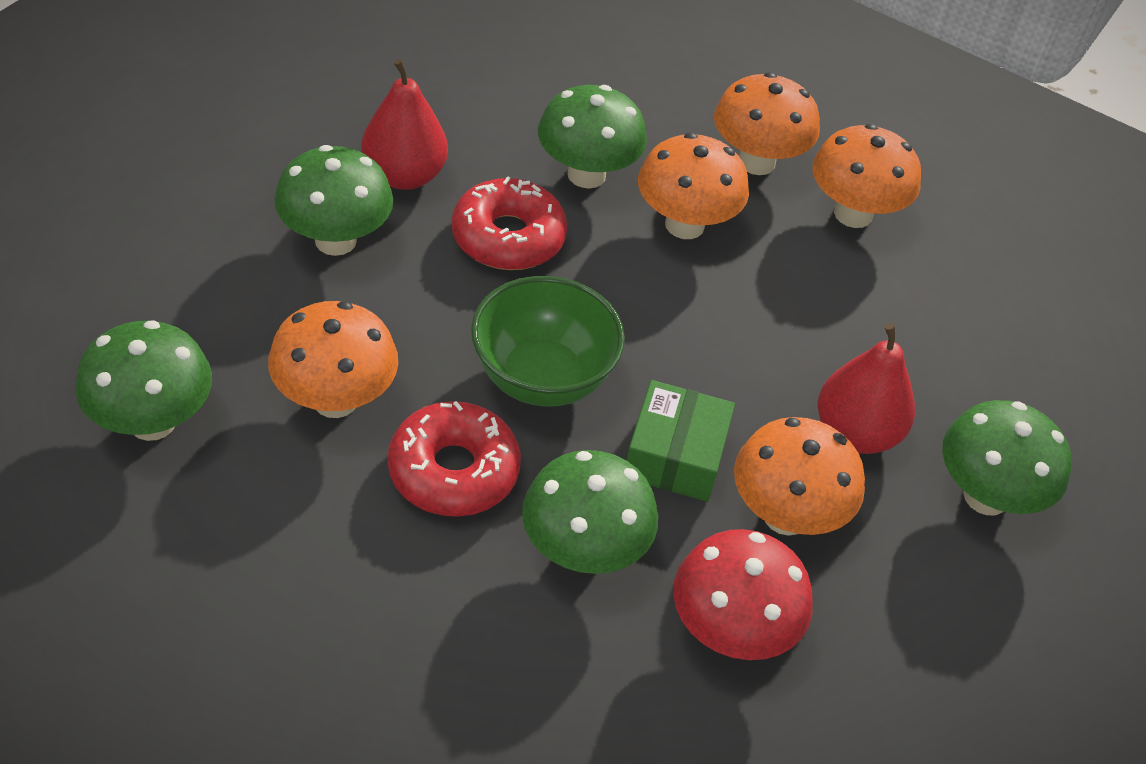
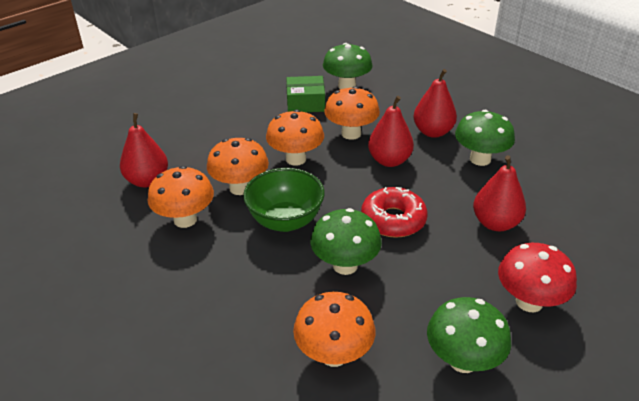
green mushroom: [75,320,212,441] [274,145,393,256] [522,450,658,574] [538,85,647,188] [942,400,1071,515] = 5 -> [310,208,382,275] [323,43,373,89] [427,297,511,373] [455,110,515,166] = 4
red donut: [388,401,521,517] [452,176,567,270] = 2 -> [361,187,428,238] = 1
red pear: [361,59,448,190] [818,323,915,454] = 2 -> [120,113,168,188] [368,96,414,167] [413,69,457,138] [473,155,526,231] = 4

